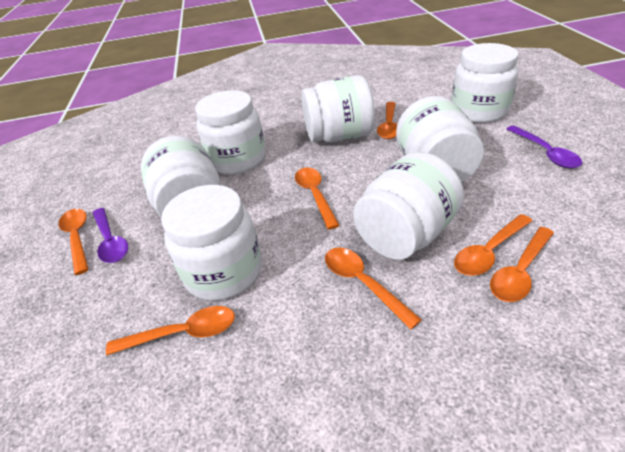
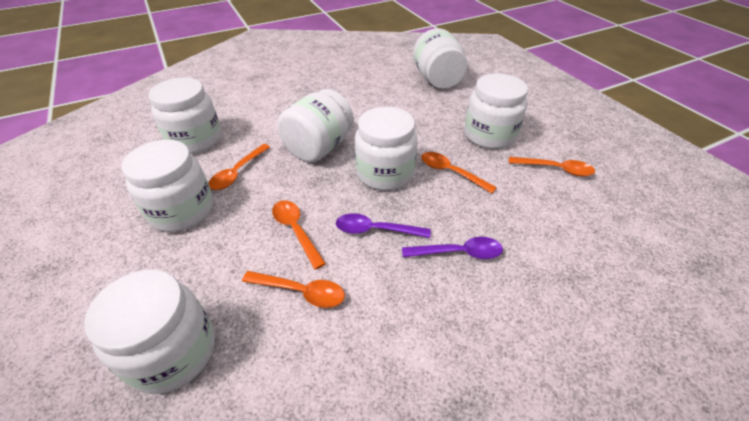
orange spoon: [58,209,89,275] [106,306,235,356] [295,167,340,230] [325,247,422,330] [377,102,397,139] [454,214,532,276] [490,227,554,302] = 7 -> [209,144,270,190] [242,271,345,308] [272,200,326,270] [421,152,497,193] [509,157,595,177] = 5

